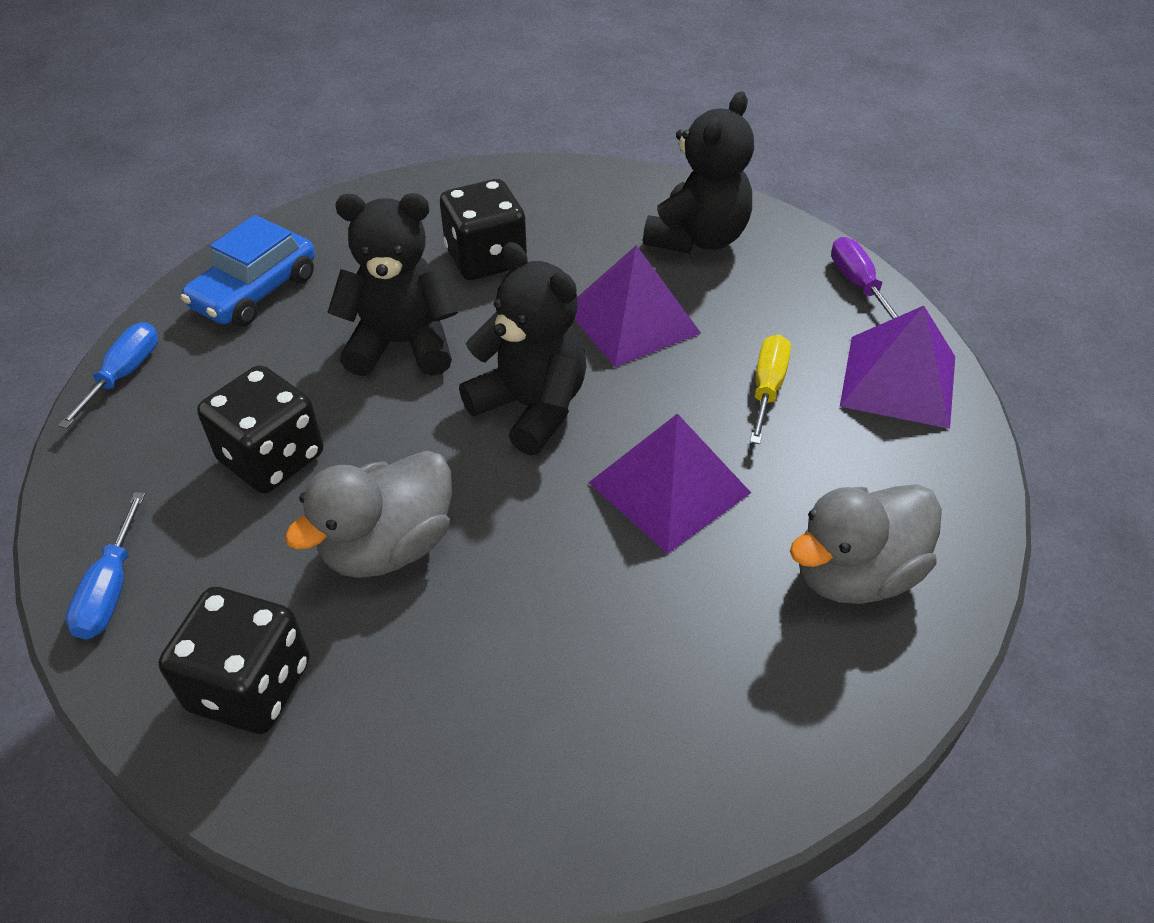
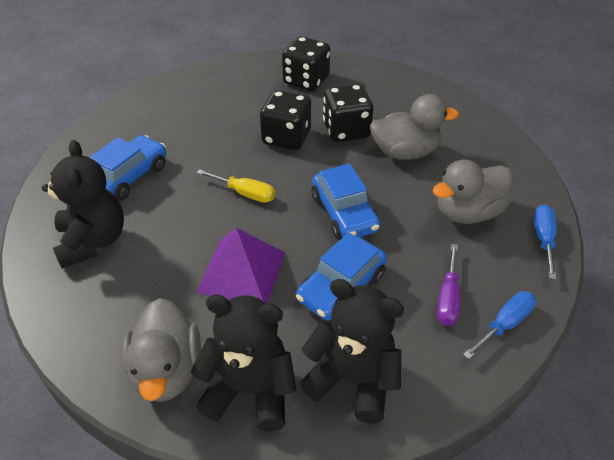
blue car: [181,215,315,327] = 1 -> [89,135,166,200] [296,232,387,321] [311,164,380,240] = 3
grey duck: [285,450,452,578] [790,484,942,604] = 2 -> [121,298,201,402] [370,94,459,160] [432,160,513,224] = 3
purple pyramid: [575,245,701,367] [588,413,751,554] [840,306,955,429] = 3 -> [196,228,285,303] = 1

